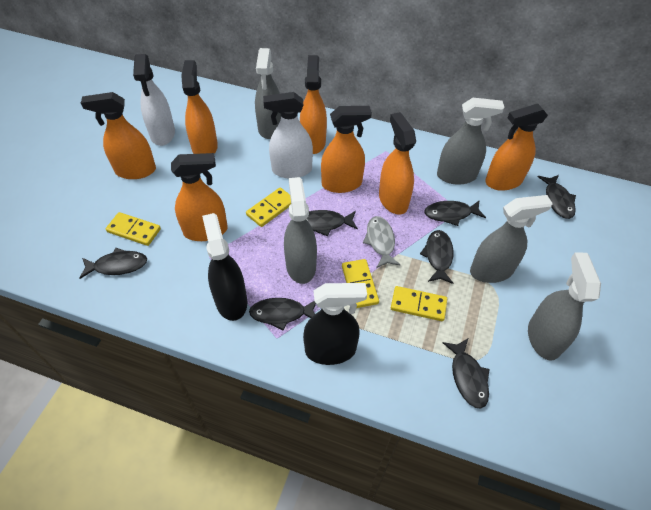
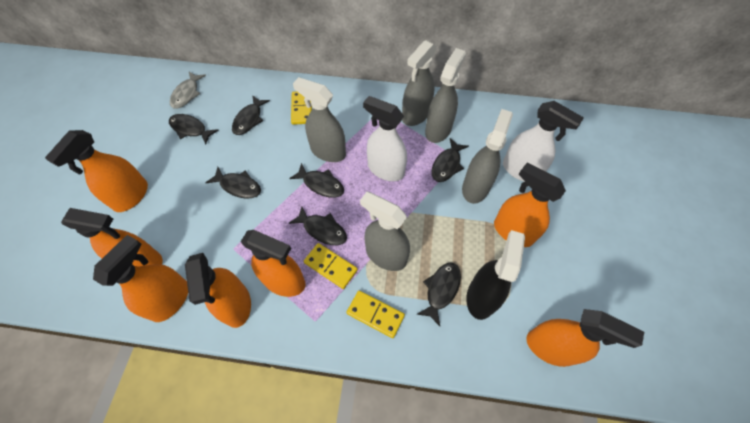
black spray bottle: [202,213,247,321] [303,283,367,365] = 2 -> [466,230,525,320] = 1
yellow domino: [106,212,161,246] [246,188,291,227] [342,259,379,308] [391,286,447,321] = 4 -> [291,91,312,125] [304,243,358,289] [346,291,405,338] = 3

